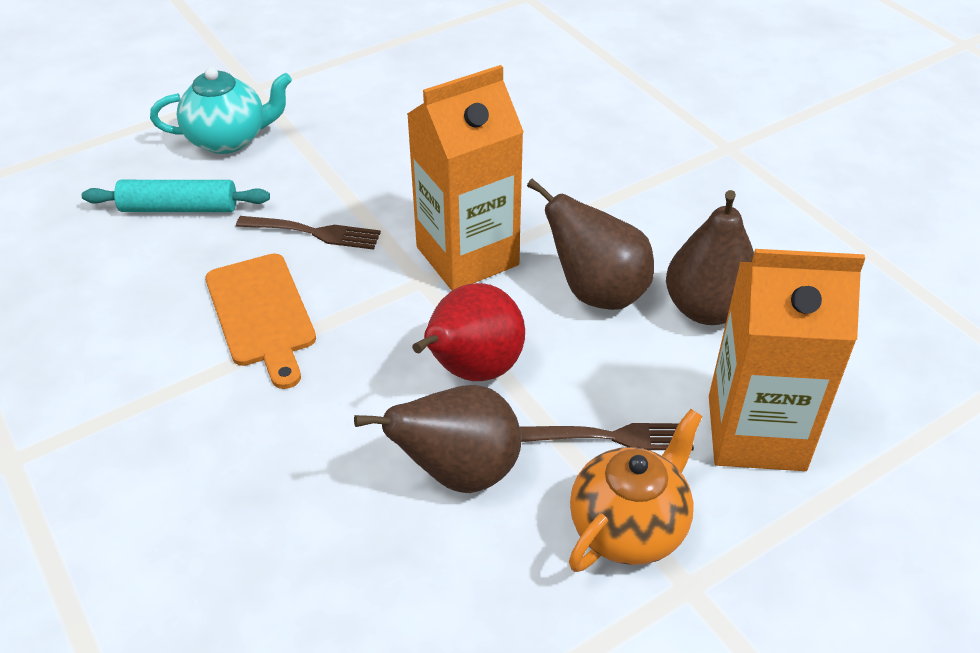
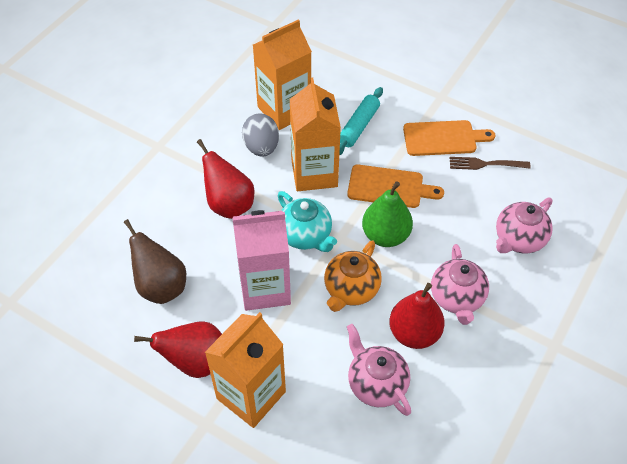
brown fork: [236,216,381,250] [520,423,694,451] = 2 -> [449,157,530,170] = 1
brown pear: [354,385,521,493] [527,179,654,310] [666,190,754,325] = 3 -> [124,219,186,304] = 1
green pear: none = 0 -> [362,181,413,247] = 1
grey egg: none = 0 -> [242,114,279,156] = 1
orange carton: [407,65,524,290] [709,249,865,471] = 2 -> [205,312,286,428] [253,19,312,130] [290,78,341,191] = 3
orange cutting board: [205,253,316,389] = 1 -> [347,165,444,208] [403,120,495,156] = 2
pink carton: none = 0 -> [233,210,291,311] = 1
pink teapot: none = 0 -> [347,324,411,416] [431,244,489,325] [496,198,553,253] = 3
red pear: [412,283,525,381] = 1 -> [134,321,222,378] [197,139,254,219] [389,283,445,349] = 3

